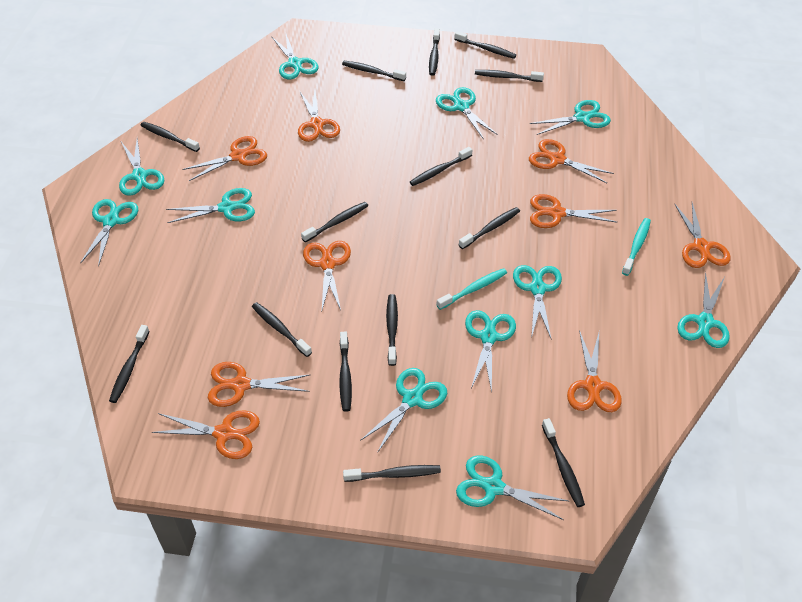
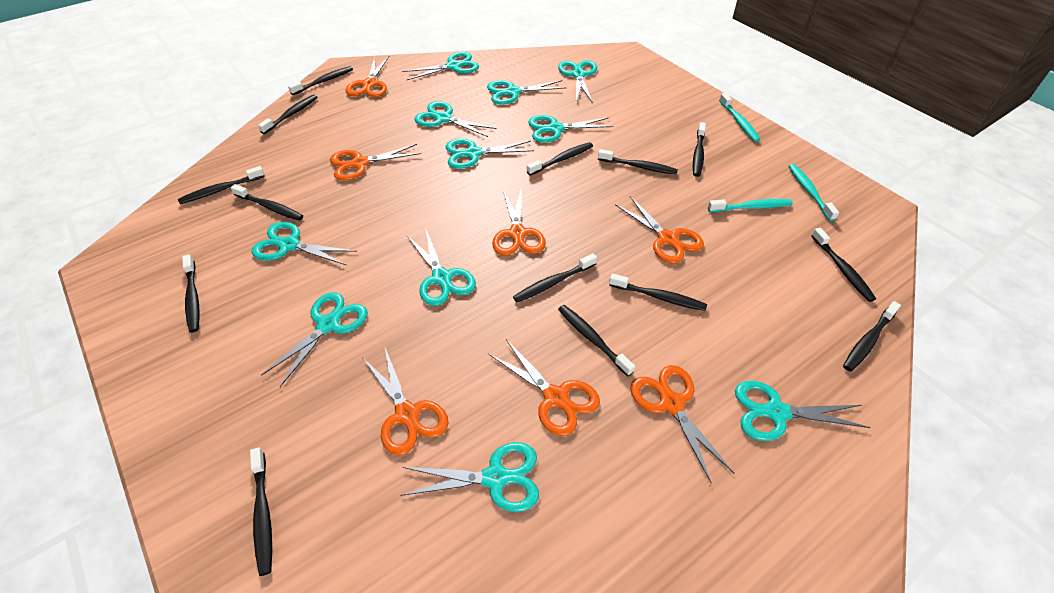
orange scissors: [152,410,260,459] [182,136,267,181] [208,362,309,407] [298,91,340,142] [303,241,351,310] [529,139,614,183] [530,194,618,228] [567,330,622,412] [674,202,730,268] = 9 -> [330,144,421,181] [346,56,389,97] [362,348,448,455] [489,339,600,436] [492,187,546,256] [615,196,704,264] [630,365,734,484] = 7
turquoise toothbrush: [437,268,507,310] [622,218,651,276] = 2 -> [708,199,793,212] [719,93,760,142] [788,164,839,221] = 3

